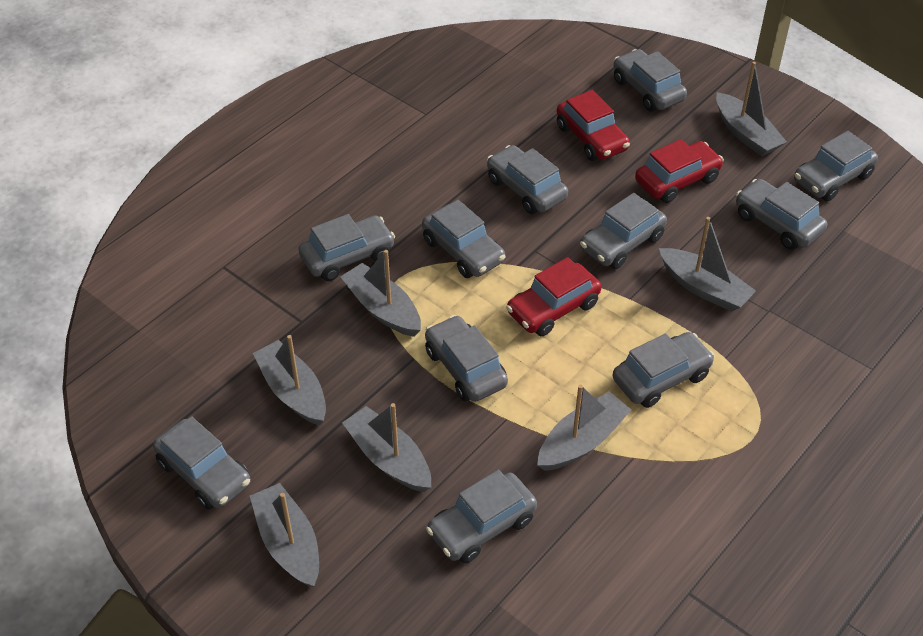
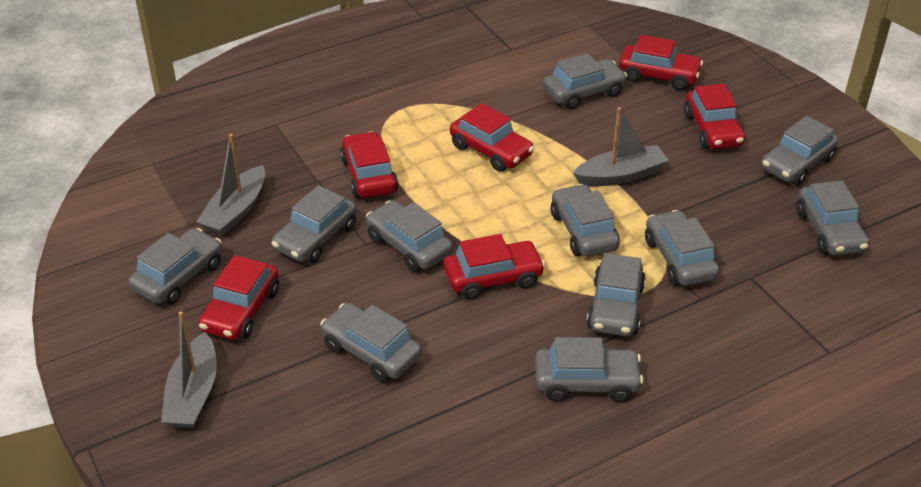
grey boat: [250,483,319,587] [253,335,326,426] [340,250,421,337] [342,403,431,492] [537,385,631,471] [659,217,756,312] [716,62,787,156] = 7 -> [161,311,217,428] [196,134,265,236] [573,107,669,186] = 3
red car: [506,257,601,336] [557,90,630,161] [635,139,724,203] = 3 -> [198,255,279,340] [340,131,399,198] [444,234,546,299] [450,103,534,172] [619,35,703,90] [684,84,745,149] = 6

